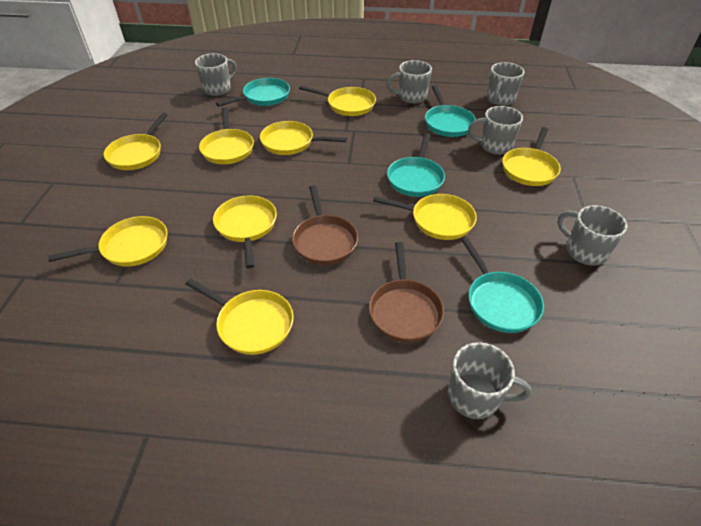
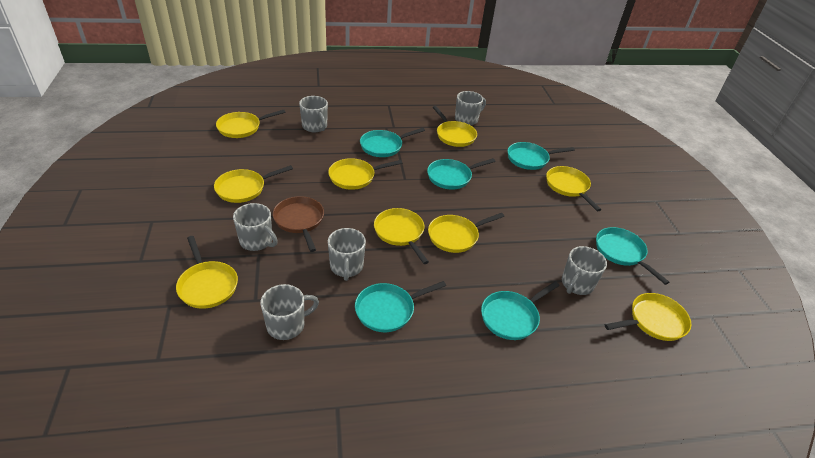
brown pan: [292,185,358,265] [369,242,444,342] = 2 -> [273,196,324,252] = 1
turquoise pan: [216,78,290,107] [387,133,445,197] [425,85,476,137] [461,238,544,333] = 4 -> [355,281,446,332] [360,128,425,157] [427,158,496,190] [481,281,560,340] [507,142,575,170] [596,227,669,285] = 6

